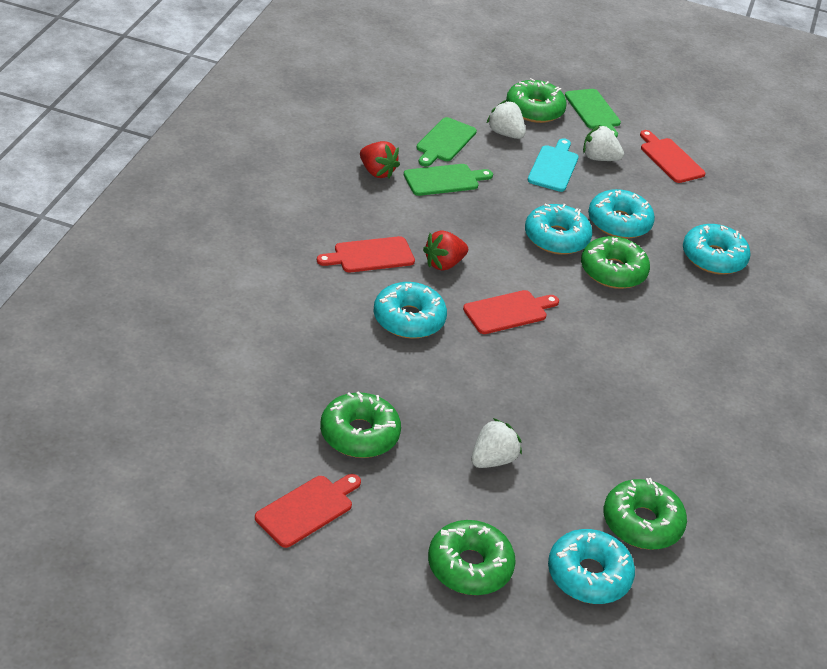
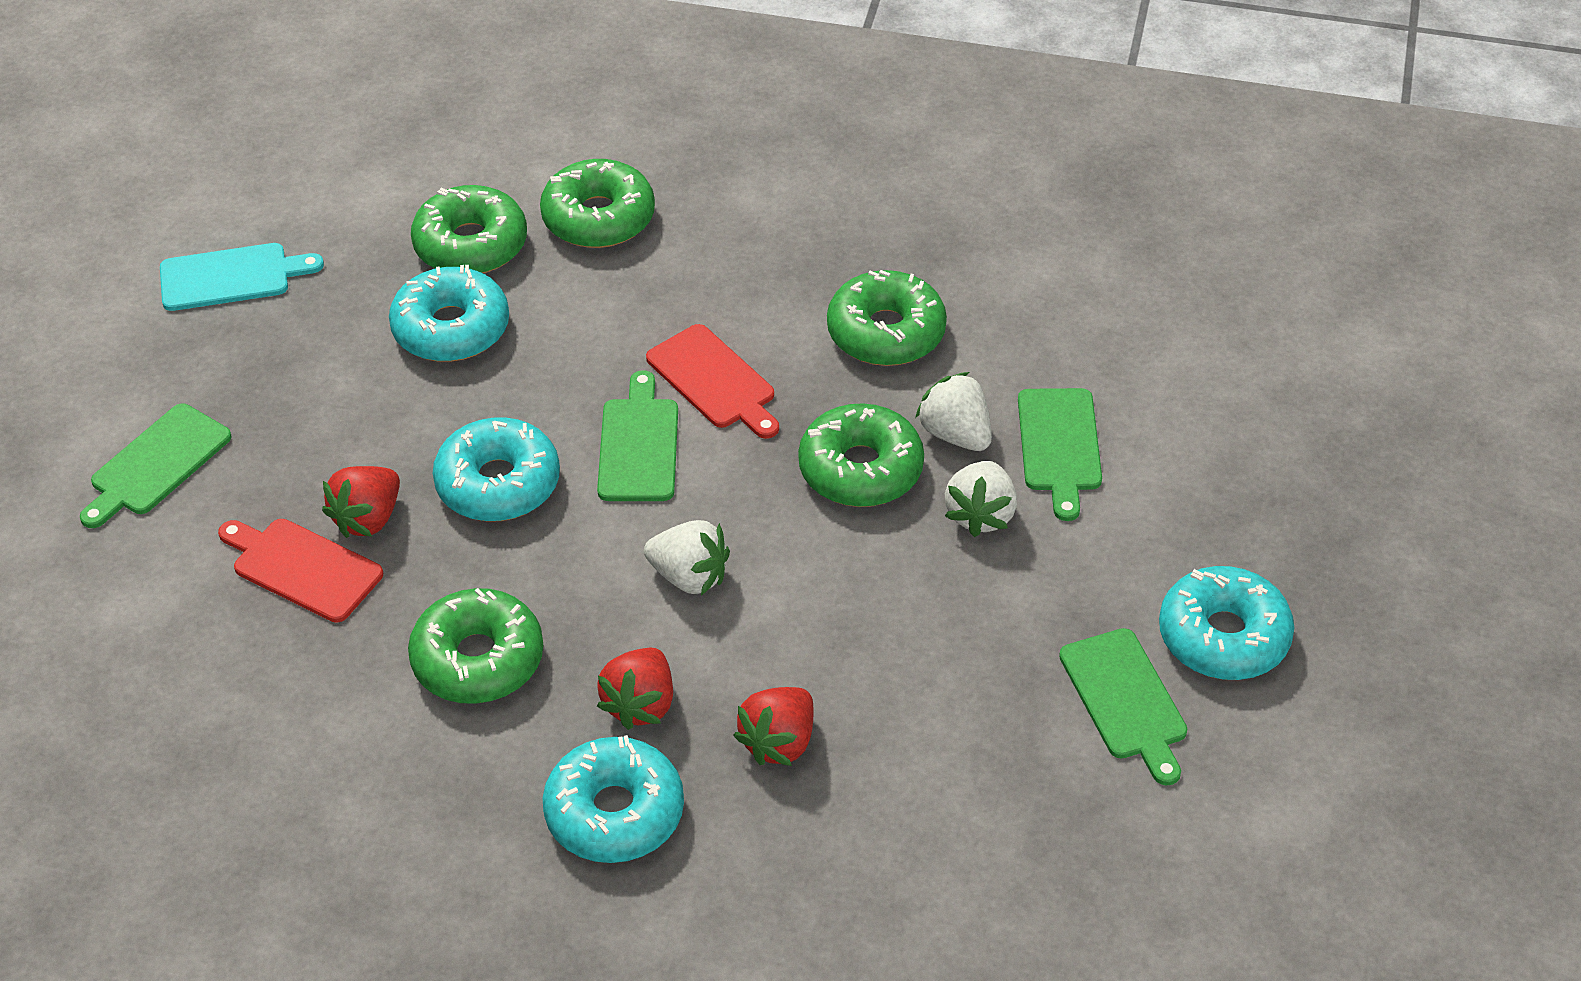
green cutting board: [404,164,493,196] [416,117,477,167] [565,89,621,138] = 3 -> [80,404,232,528] [597,370,678,501] [1018,388,1102,521] [1059,628,1187,786] = 4
red cutting board: [255,474,361,548] [317,236,415,273] [463,290,559,334] [640,130,706,183] = 4 -> [218,519,383,623] [646,324,779,439] = 2
red strawberry: [360,141,400,179] [423,230,468,271] = 2 -> [322,466,400,538] [597,648,673,730] [733,687,813,766] = 3
turquoise donut: [373,282,447,339] [525,204,592,255] [548,529,635,604] [588,189,655,239] [683,224,751,274] = 5 -> [389,265,509,362] [433,417,560,522] [543,735,684,863] [1159,566,1294,680] = 4

